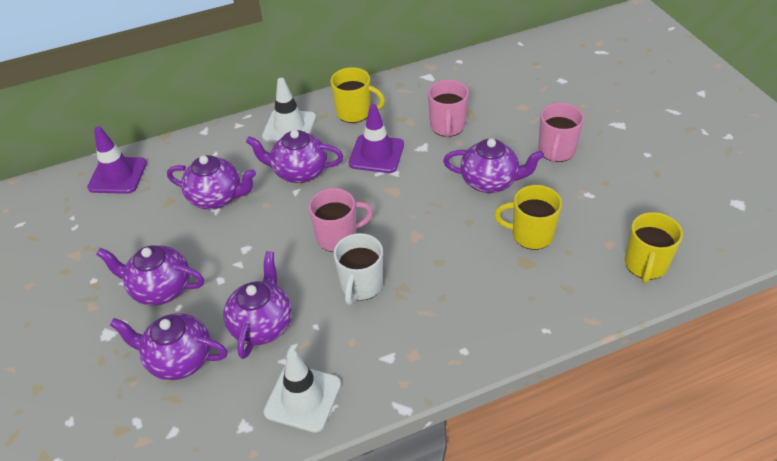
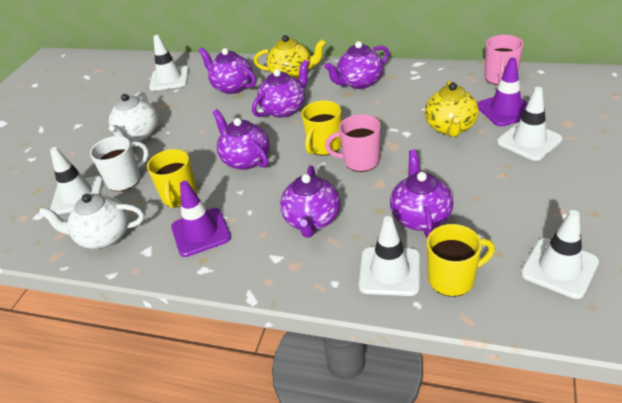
pink mug: [308,188,373,252] [428,80,469,137] [538,103,584,163] = 3 -> [325,114,381,172] [484,35,524,85] = 2
white teapot: none = 0 -> [38,194,144,249] [109,91,158,142] = 2
white traffic cone: [262,78,316,142] [263,351,341,433] = 2 -> [50,147,103,215] [149,35,189,91] [359,216,420,296] [497,87,562,161] [521,210,599,299] = 5
yellow teapot: none = 0 -> [254,35,326,79] [424,81,479,137] = 2

